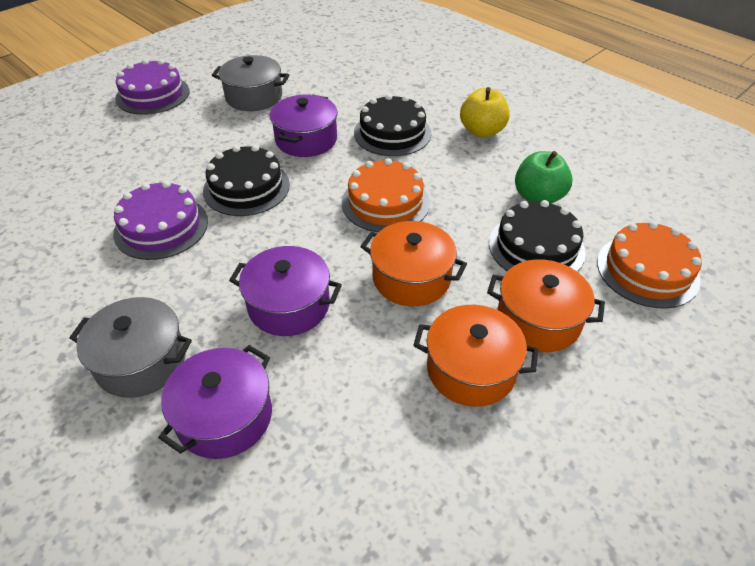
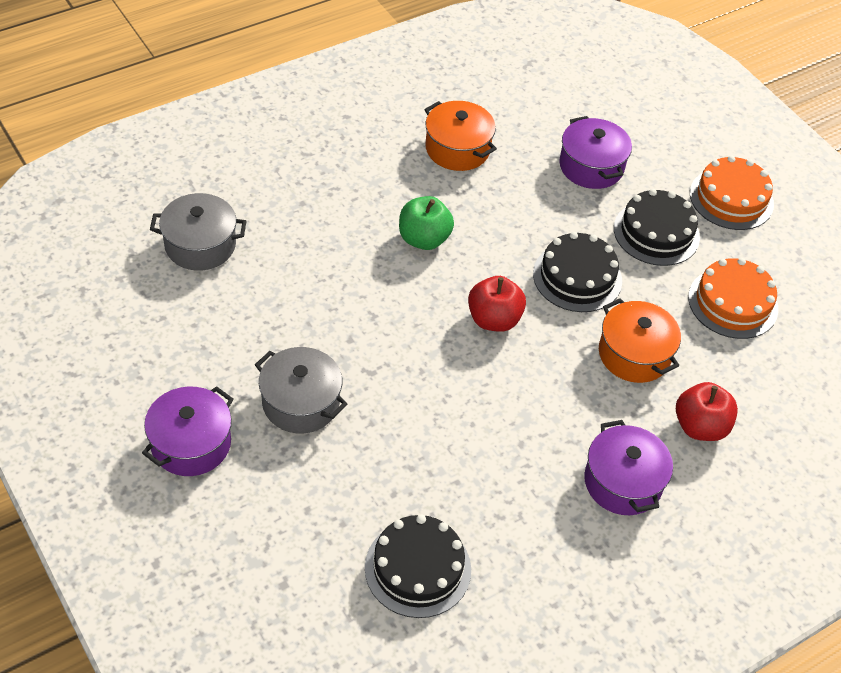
orange pot: [360,221,467,306] [413,305,538,407] [487,259,605,352] = 3 -> [424,101,497,171] [599,298,681,383] = 2
purple cake: [113,181,208,260] [115,59,190,115] = 2 -> none = 0
red apple: none = 0 -> [468,276,526,332] [676,382,738,441] = 2
yellow apple: [460,87,510,138] = 1 -> none = 0

